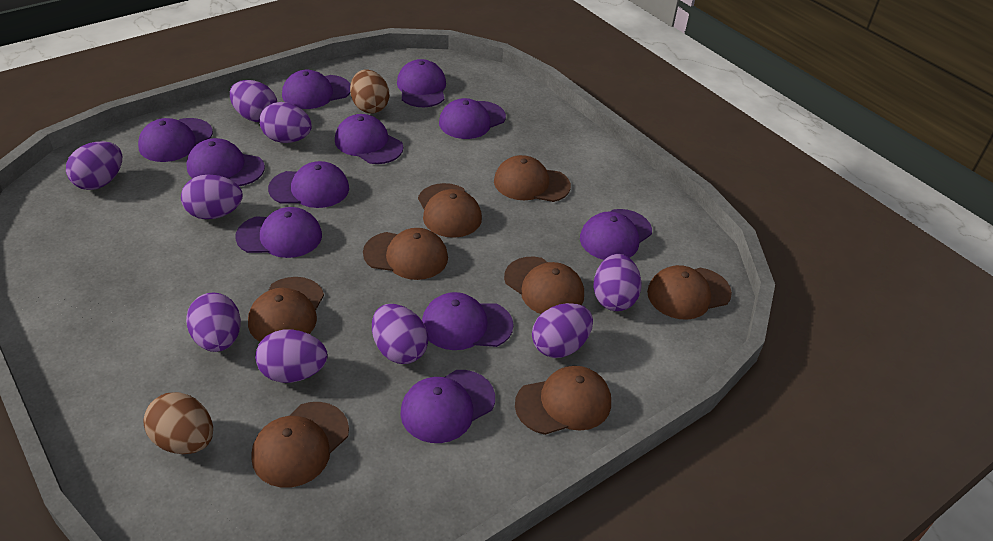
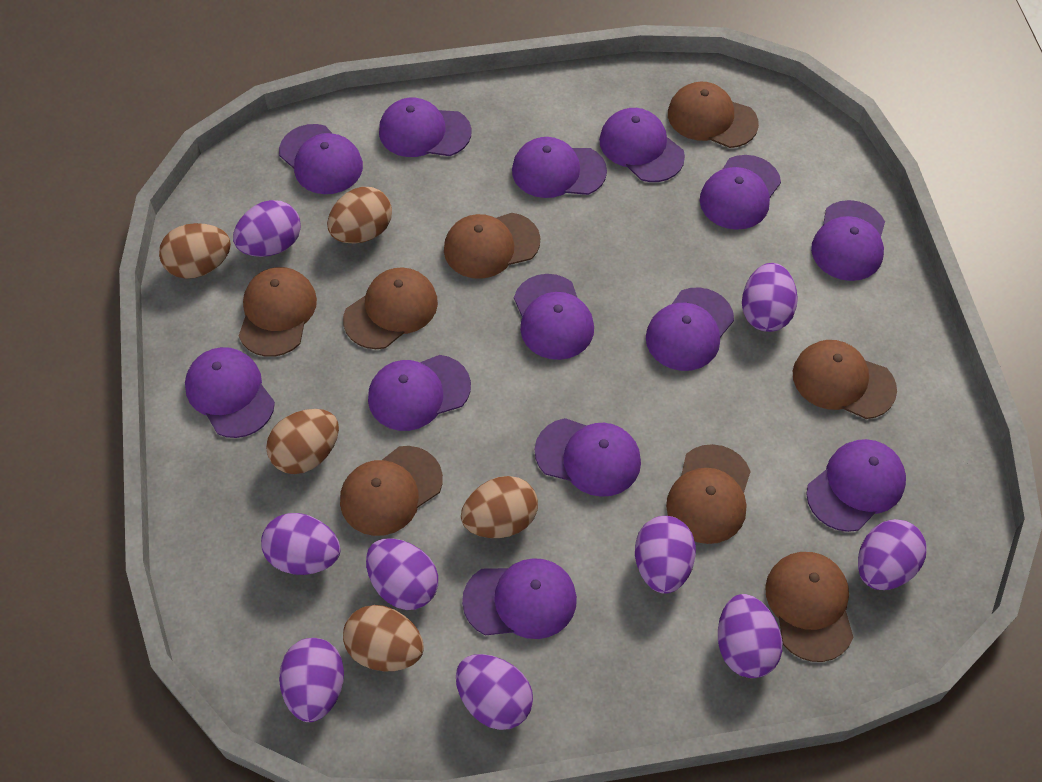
brown egg: [143,392,213,454] [350,69,389,114] = 2 -> [159,223,231,279] [266,409,339,474] [327,187,392,243] [343,605,424,671] [461,476,538,538] = 5
purple cap: [138,118,213,162] [186,138,265,186] [235,207,322,258] [268,161,349,208] [282,70,351,109] [335,114,403,164] [397,59,446,107] [400,370,495,443] [422,292,514,350] [439,98,506,139] [580,209,652,260] = 11 -> [185,347,275,438] [279,124,363,194] [368,355,471,431] [379,97,471,157] [462,558,577,639] [512,137,607,198] [514,274,594,360] [535,418,641,497] [599,108,685,182] [646,287,734,371] [700,155,781,230] [806,439,906,532] [811,200,885,281] = 13

